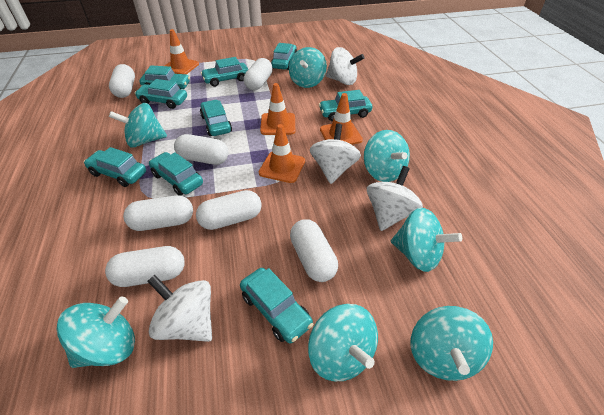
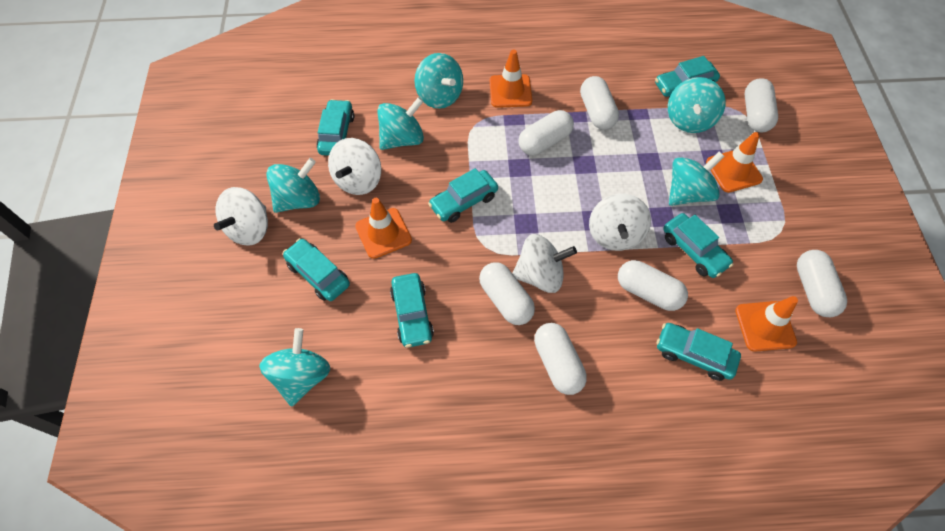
turquoise car: [84,147,146,187] [135,79,187,109] [139,65,190,89] [149,152,203,196] [200,100,232,136] [201,57,248,87] [240,268,314,344] [271,43,297,70] [319,90,372,121] = 9 -> [283,238,350,301] [316,99,354,156] [390,273,434,348] [428,168,498,223] [655,56,720,97] [657,323,741,381] [663,213,734,278] = 7
turquoise spinning top: [56,296,135,368] [109,103,167,148] [289,47,327,88] [308,304,378,381] [364,130,410,182] [391,208,462,272] [410,306,493,381] = 7 -> [259,328,330,407] [267,158,320,213] [377,97,424,150] [414,53,463,109] [668,77,726,133] [669,152,725,206] = 6

